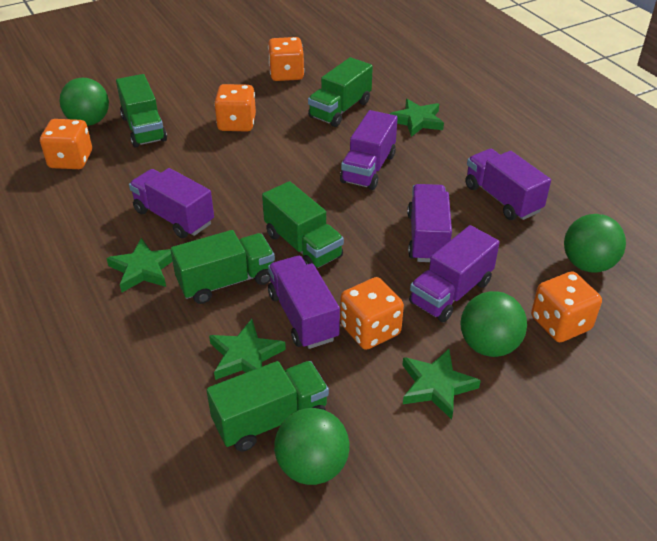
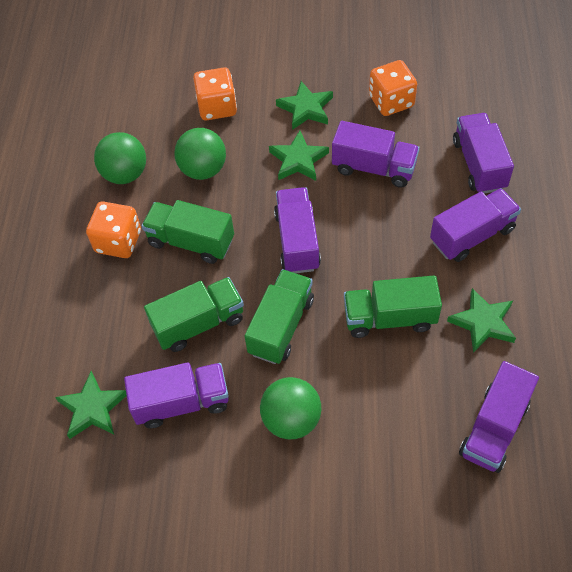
green ball: [60,78,109,126] [274,408,349,485] [460,291,527,357] [564,214,626,273] = 4 -> [94,132,146,184] [174,128,226,180] [260,377,321,439] = 3
green truck: [116,74,167,148] [170,230,275,304] [207,361,329,451] [262,181,344,268] [308,57,373,127] = 5 -> [142,200,234,264] [144,277,244,352] [245,269,314,364] [344,276,442,338] = 4
orange dice: [40,119,92,169] [214,84,256,132] [268,37,304,81] [340,277,404,350] [531,272,602,342] = 5 -> [86,202,141,258] [193,67,237,120] [369,60,417,116] = 3

